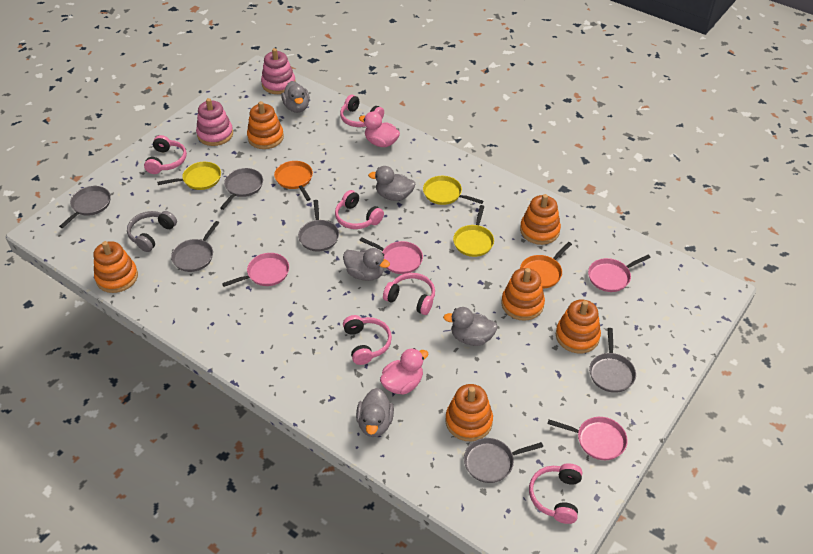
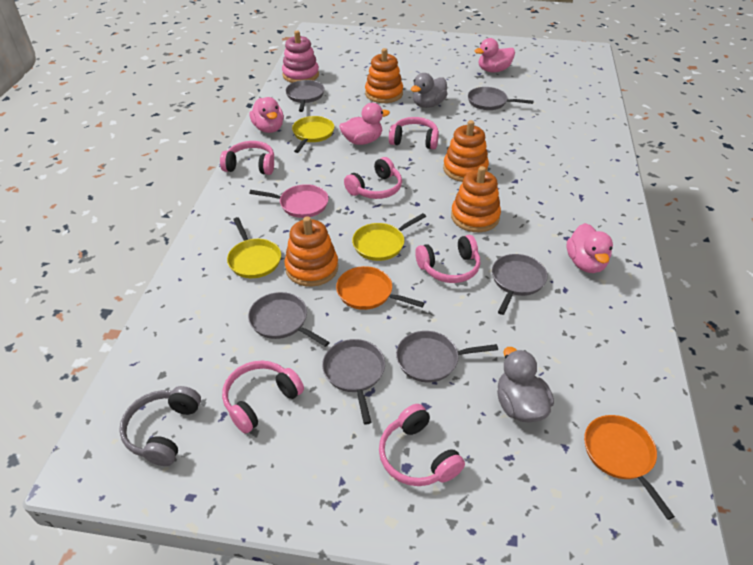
grey duck: [281,81,310,113] [343,248,390,281] [356,388,394,437] [368,166,416,201] [443,307,498,346] = 5 -> [411,73,448,108] [497,347,554,423] = 2
orange stacking toy: [94,241,138,293] [247,101,284,149] [446,384,493,441] [501,268,545,321] [520,194,561,245] [556,299,601,353] = 6 -> [285,216,338,287] [365,48,403,103] [443,120,489,182] [451,166,501,232] = 4
pink duck: [359,112,400,147] [380,348,429,395] = 2 -> [250,97,284,133] [339,103,390,145] [475,38,515,72] [567,223,613,273] = 4
pink pan: [222,253,289,287] [359,237,423,274] [548,417,628,460] [588,255,651,292] = 4 -> [249,184,329,218] = 1
pink stacking toy: [196,98,233,146] [261,48,296,94] = 2 -> [282,31,319,83] = 1

